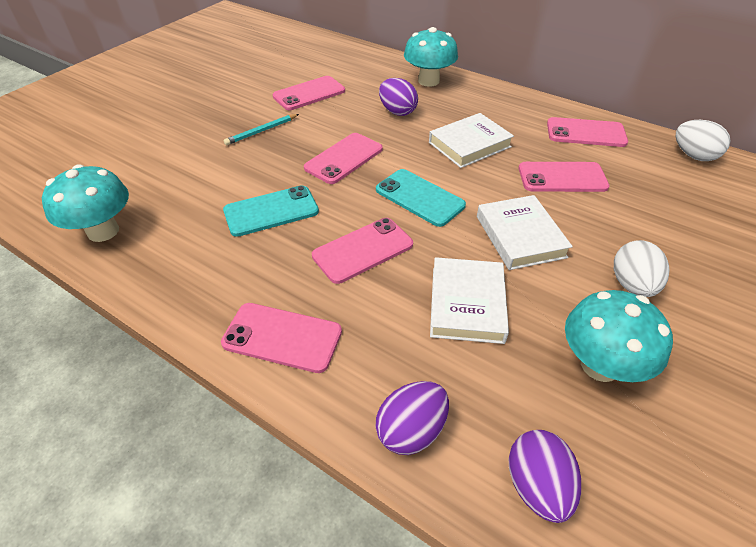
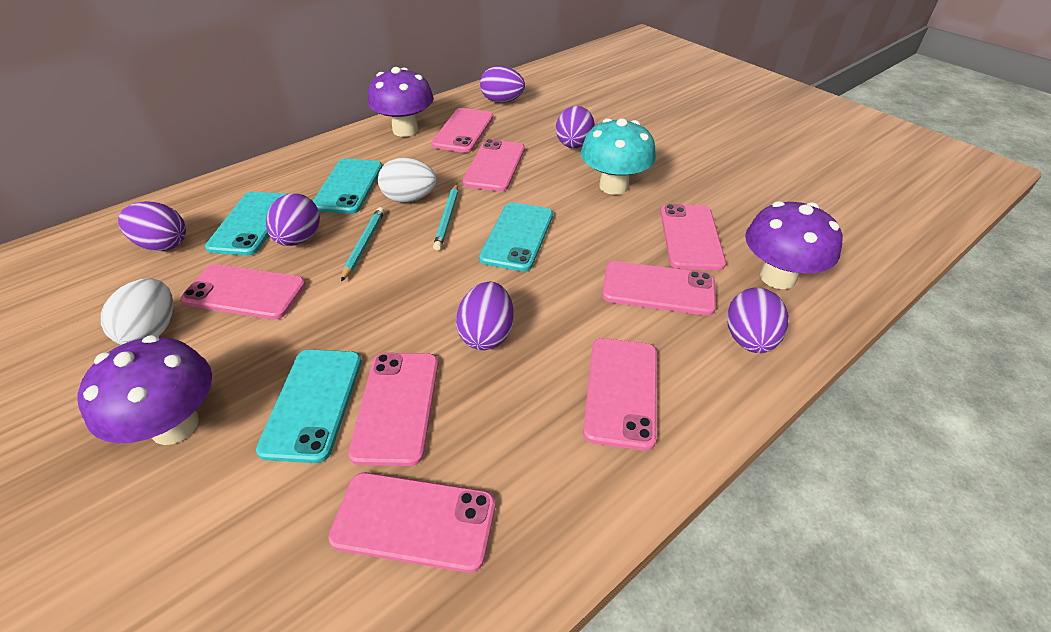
pink phone: [221,303,342,373] [273,76,345,110] [304,133,383,184] [312,218,413,284] [519,162,610,192] [547,117,628,147] = 6 -> [181,264,306,319] [328,472,495,573] [348,353,438,466] [431,108,493,153] [463,139,525,191] [583,338,657,451] [602,261,716,316] [660,204,726,271] = 8
purple egg: [375,381,449,455] [379,78,418,116] [508,430,581,523] = 3 -> [118,201,186,251] [266,193,320,246] [456,282,514,350] [480,66,525,103] [556,106,595,148] [727,288,788,353] = 6
purple mushroom: none = 0 -> [77,335,212,445] [368,67,434,137] [745,201,843,289] = 3
turquoise mushroom: [42,165,129,242] [404,27,458,87] [565,290,673,382] = 3 -> [581,118,656,195] = 1
turquoise pencil: [224,114,299,145] = 1 -> [341,207,384,282] [433,184,458,250] = 2
turquoise phone: [223,185,319,237] [376,169,466,227] = 2 -> [205,192,286,256] [256,349,362,463] [313,159,382,214] [479,202,553,272] = 4
white book: [429,113,514,168] [430,257,509,344] [477,195,573,270] = 3 -> none = 0

